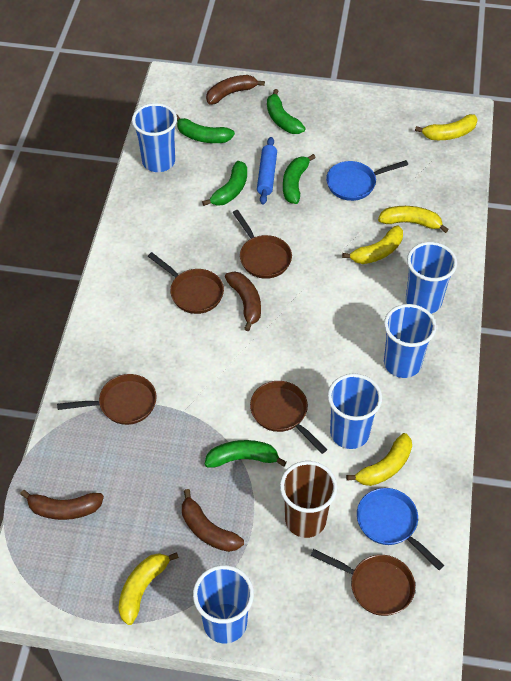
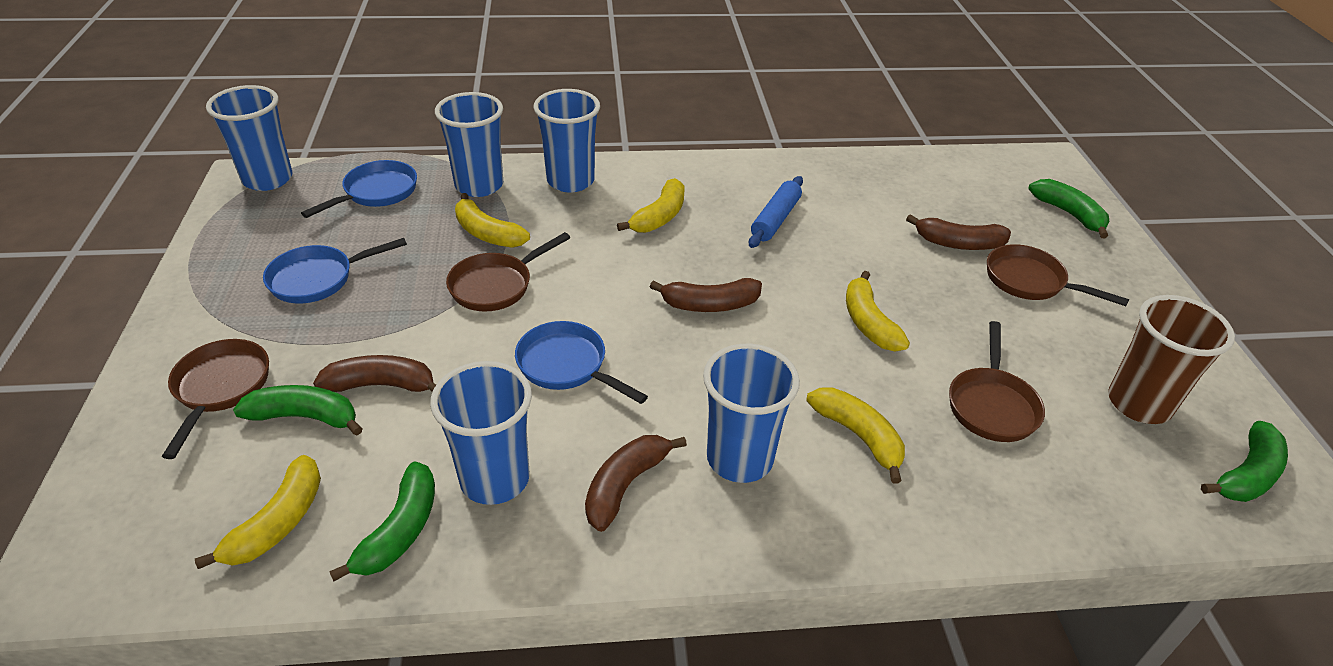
blue pan: [326,160,408,201] [357,488,444,570] = 2 -> [263,238,407,303] [301,160,417,218] [515,321,648,404] = 3
brown pan: [57,374,157,425] [148,252,224,314] [232,210,292,279] [250,381,327,454] [310,549,415,616] = 5 -> [162,339,269,459] [446,232,570,311] [949,321,1045,442] [987,244,1129,306] = 4
green banana: [176,114,235,143] [202,161,247,206] [205,440,287,468] [267,89,305,134] [283,154,316,204] = 5 -> [233,385,363,436] [329,461,435,582] [1028,179,1110,238] [1201,421,1288,502] = 4

